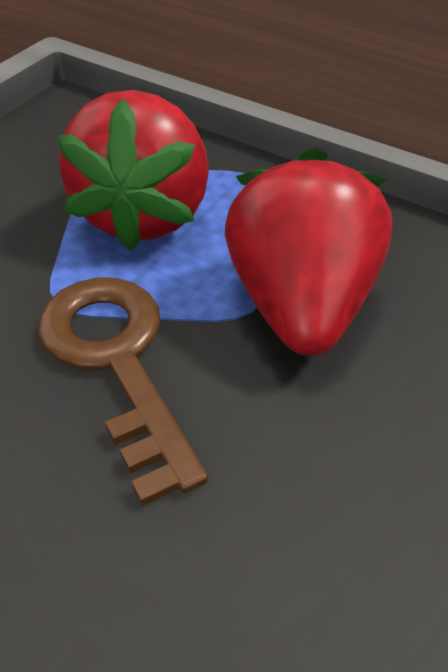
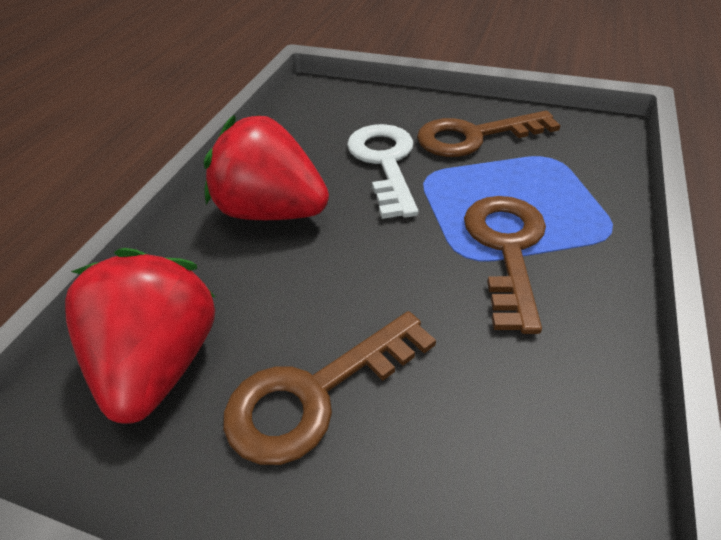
brown key: [38,277,208,506] = 1 -> [223,311,436,465] [417,111,561,157] [464,196,546,334] = 3
white key: none = 0 -> [347,124,419,219] = 1

